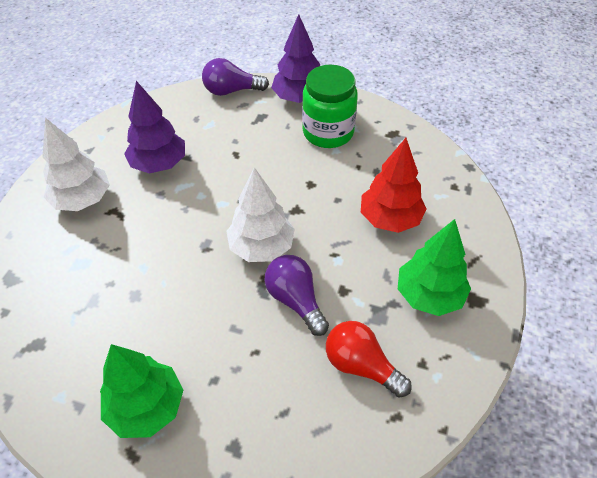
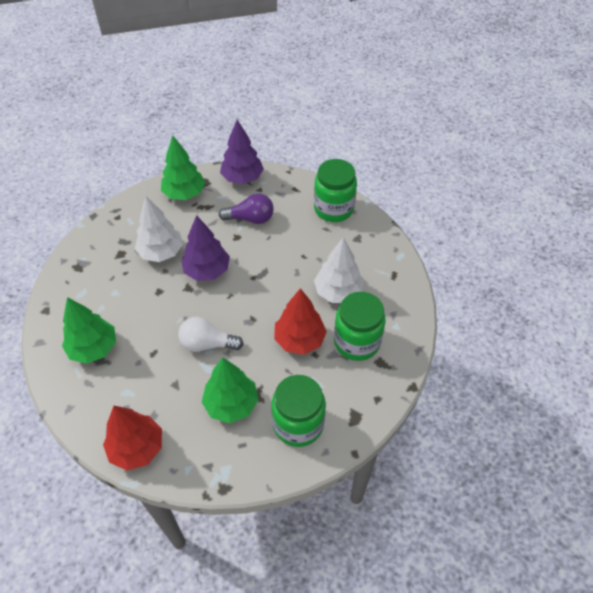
green jar: [302,65,358,148] = 1 -> [271,375,326,447] [314,159,357,222] [334,292,386,361] = 3
green tree: [100,344,183,438] [398,219,471,316] = 2 -> [62,297,116,364] [161,135,205,200] [202,357,258,423] = 3
purple light bulb: [202,58,269,96] [265,255,329,336] = 2 -> [219,193,274,224] = 1
red light bulb: [326,321,412,398] = 1 -> none = 0
red tree: [361,138,427,233] = 1 -> [103,406,162,471] [274,288,327,355] = 2
white light bulb: none = 0 -> [178,317,244,352] = 1

